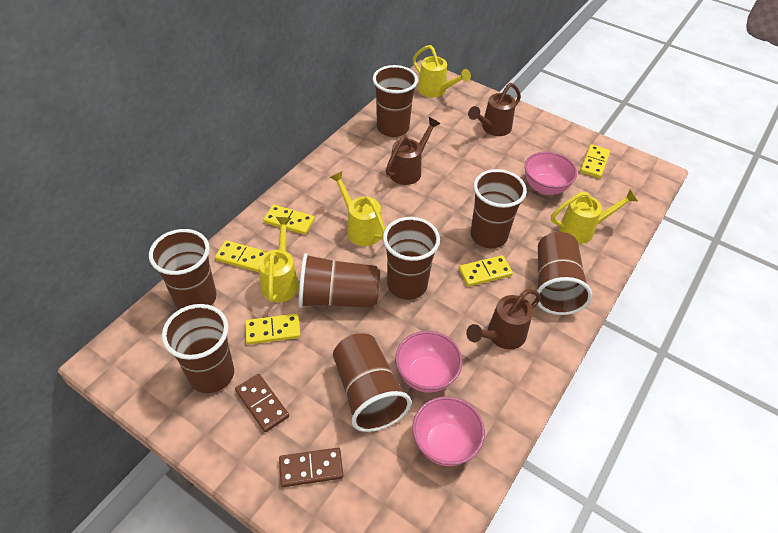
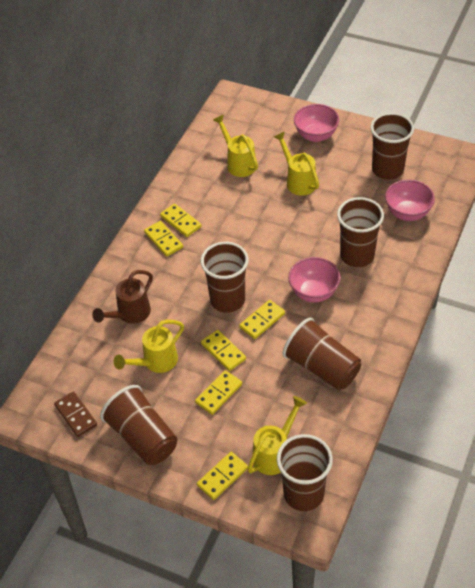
brown cup: [149,229,217,310] [162,304,234,393] [299,253,380,308] [333,333,411,432] [373,65,418,137] [383,217,440,300] [470,169,527,248] [535,232,592,315] = 8 -> [100,385,177,465] [201,242,248,313] [277,434,333,511] [282,318,361,390] [337,197,384,267] [371,113,414,180] = 6
brown domino: [235,374,289,432] [279,448,343,487] = 2 -> [54,391,97,437] = 1
brown watering can: [386,117,440,185] [466,289,541,349] [468,83,521,136] = 3 -> [92,270,153,324] = 1
yellow domino: [215,240,267,272] [245,314,301,345] [263,204,315,235] [459,255,513,287] [580,144,610,178] = 5 -> [144,221,183,257] [160,203,201,237] [195,370,242,415] [197,452,248,500] [201,330,246,371] [239,300,285,339] = 6

